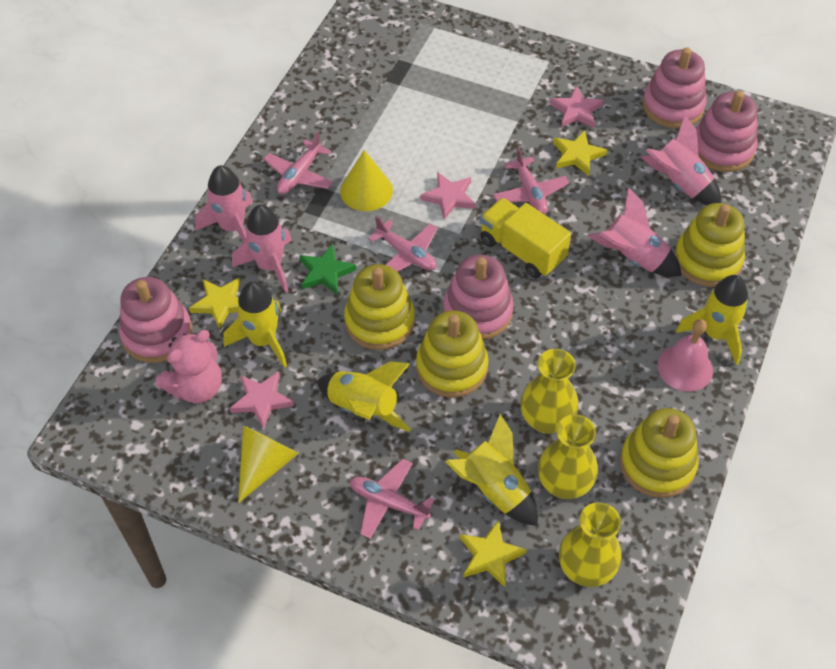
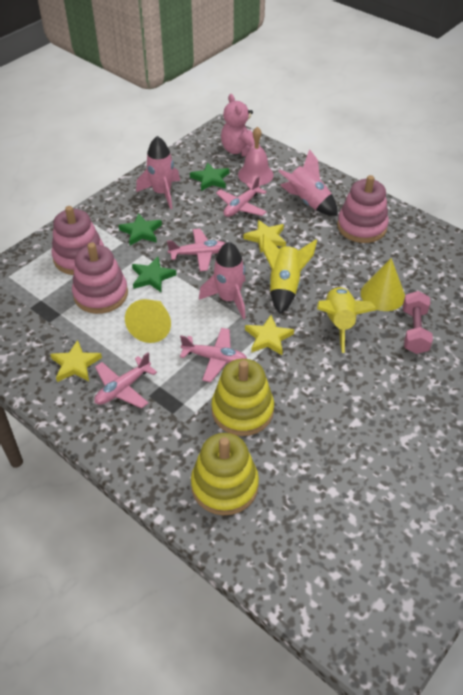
green star: [299,244,357,295] = 1 -> [119,213,162,245] [132,257,177,292] [190,162,229,191] = 3
pink dumbbell: none = 0 -> [403,291,433,354] = 1
pink rocket: [195,165,253,242] [232,205,292,293] [588,187,682,277] [641,115,721,205] = 4 -> [136,136,180,209] [199,242,246,319] [279,149,338,216] = 3
pink stacking toy: [119,277,192,363] [443,255,514,340] [643,47,707,128] [696,91,758,172] = 4 -> [51,206,104,275] [72,242,128,314] [337,175,389,243] = 3
pink star: [230,371,294,429] [420,172,476,220] [550,86,604,128] = 3 -> none = 0
yellow rocket: [224,281,287,368] [317,361,411,432] [445,414,538,526] [676,275,749,365] = 4 -> [262,234,317,314] [317,287,377,353] = 2
yellow stacking toy: [344,264,415,350] [416,310,489,397] [620,408,699,498] [675,203,745,287] = 4 -> [191,433,259,515] [211,359,274,436] = 2
yellow truck: [480,198,571,278] = 1 -> none = 0
yellow vase: [521,349,579,434] [538,414,598,499] [559,502,622,587] = 3 -> none = 0

